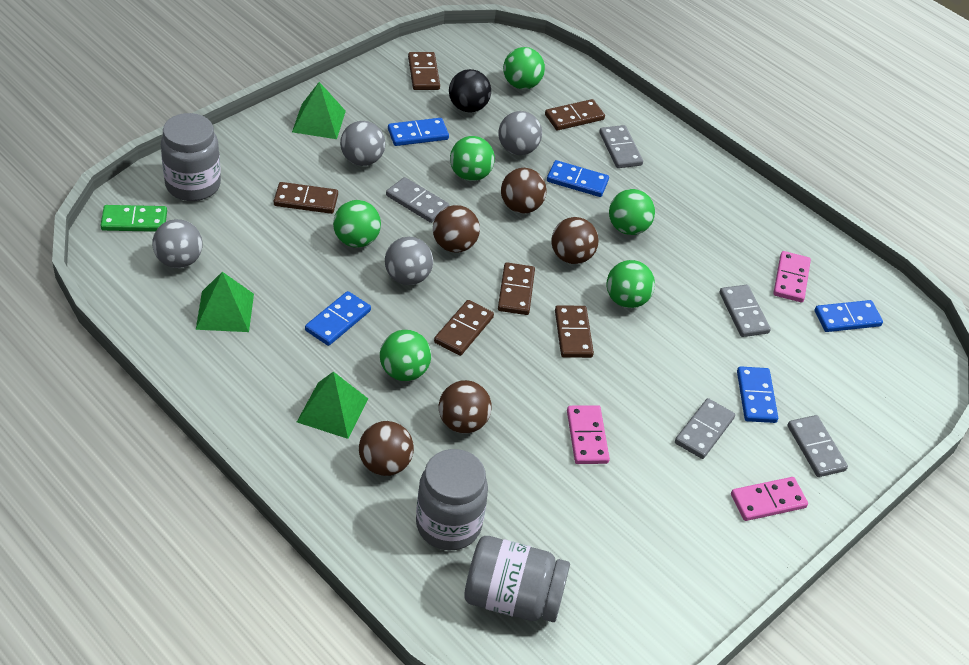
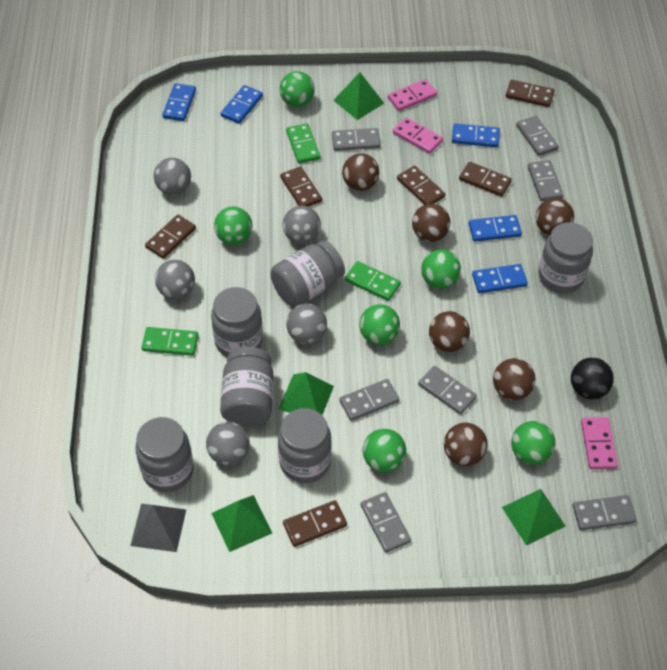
brown ball: [359,421,414,476] [433,205,480,253] [439,380,492,433] [501,168,546,214] [552,217,598,264] = 5 -> [342,153,379,191] [412,204,450,242] [429,311,470,352] [444,423,488,466] [493,358,536,400] [536,198,574,235] = 6
green domino: [100,205,167,232] = 1 -> [142,327,198,356] [286,123,320,163] [345,261,401,301] = 3
green pyramid: [196,272,254,332] [292,82,346,139] [297,372,368,439] = 3 -> [211,495,272,552] [278,372,334,415] [333,72,384,120] [502,489,566,546] = 4
grey ball: [152,219,203,268] [340,121,385,166] [385,237,433,285] [498,111,542,155] = 4 -> [154,158,191,195] [155,260,195,299] [206,422,250,465] [283,206,321,244] [286,303,327,344] = 5
grey domino: [386,177,450,223] [599,125,643,168] [675,398,735,459] [720,285,771,337] [788,415,848,477] = 5 -> [332,128,380,151] [339,379,399,421] [361,492,411,553] [418,366,477,414] [516,116,559,156] [528,160,564,201] [573,495,637,530] = 7
grey jar: [161,113,221,201] [416,449,488,550] [464,536,570,622] = 3 -> [135,417,194,492] [211,287,263,357] [220,347,274,427] [270,240,345,307] [278,408,332,483] [539,222,593,294] = 6
grey pyramid: none = 0 -> [130,504,186,552] = 1

